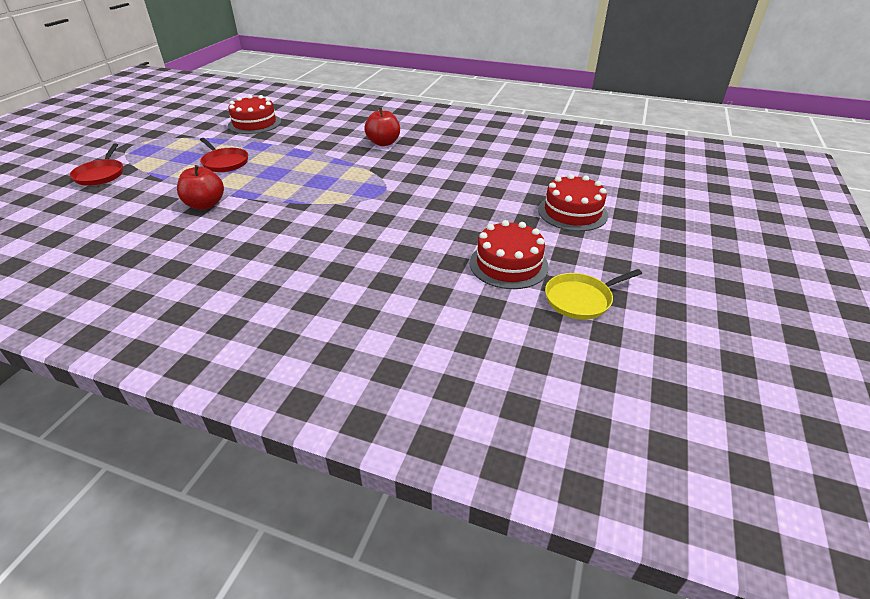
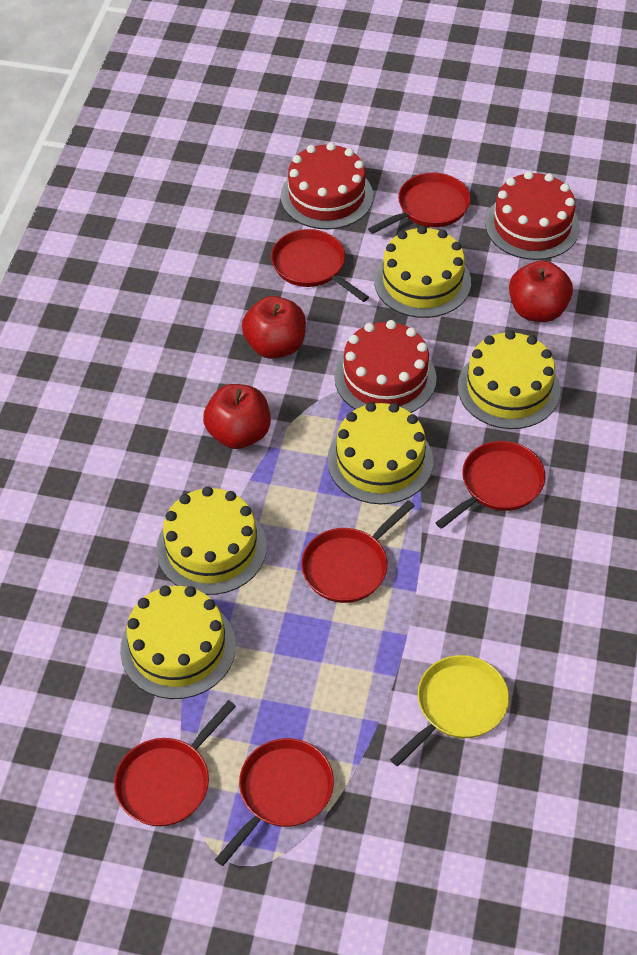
red apple: [177,165,224,209] [364,108,400,146] = 2 -> [203,384,271,449] [242,296,306,359] [509,260,573,322] = 3
red pan: [70,144,123,186] [200,138,248,172] = 2 -> [114,700,236,826] [215,738,334,866] [271,229,369,302] [301,500,415,603] [368,172,471,234] [435,441,546,529] = 6
yellow cake: none = 0 -> [120,585,236,699] [156,486,267,595] [327,402,433,504] [374,226,471,318] [458,330,560,429] = 5

